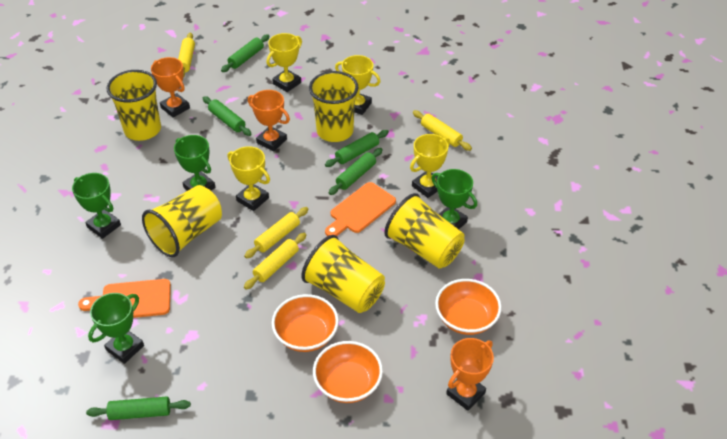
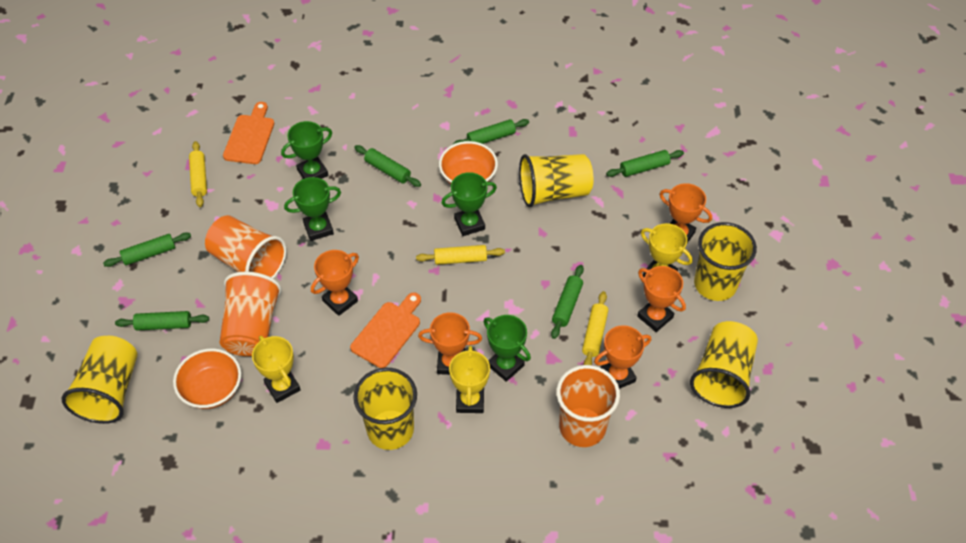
green rolling pin: [86,397,191,420] [203,96,251,136] [221,34,270,72] [325,130,389,167] [329,148,383,195] = 5 -> [103,232,191,267] [115,311,209,331] [354,145,421,187] [453,119,529,144] [551,265,584,339] [606,150,684,177] = 6
orange bowl: [272,294,339,352] [313,341,383,403] [435,279,502,335] = 3 -> [173,348,241,409] [439,141,498,184] = 2
orange cup: none = 0 -> [205,215,287,279] [220,272,281,356] [557,365,620,447] = 3
orange trophy: [151,57,190,118] [248,90,290,152] [446,338,494,411] = 3 -> [311,250,359,316] [418,312,482,375] [594,325,651,389] [637,266,686,332] [660,183,712,243] = 5
yellow rolling pin: [178,32,195,77] [244,207,309,259] [244,233,306,290] [413,110,472,151] = 4 -> [189,141,207,207] [416,245,505,265] [582,291,608,365] = 3
yellow trophy: [228,146,270,211] [267,33,302,92] [335,55,381,115] [410,134,450,198] = 4 -> [252,336,301,403] [449,346,490,413] [641,223,692,278] = 3

